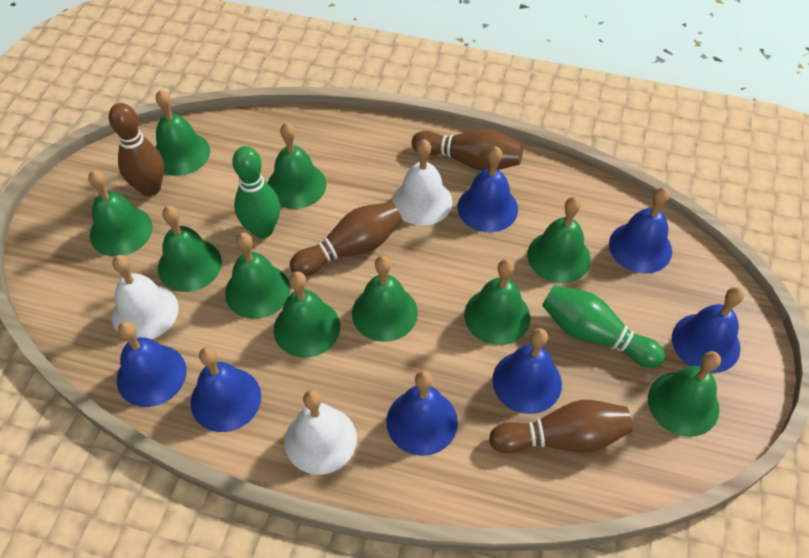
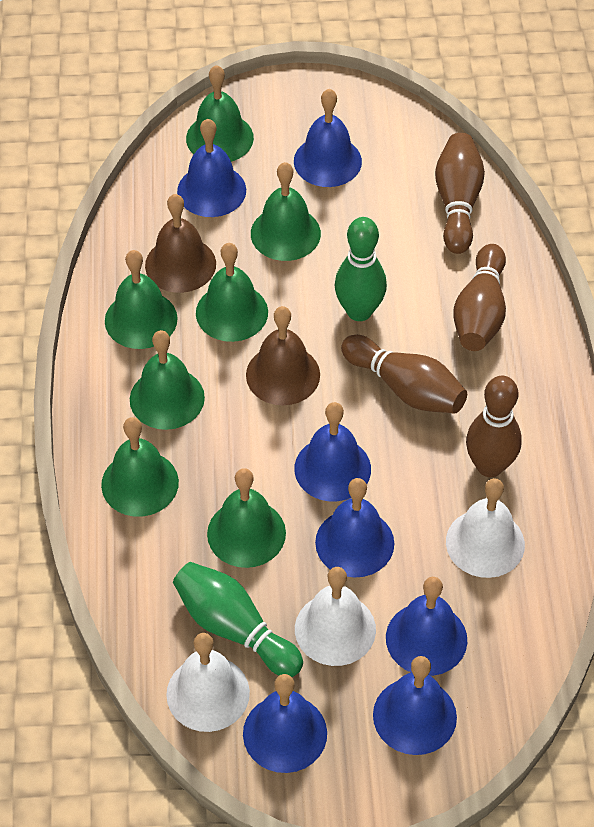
brown bell: none = 0 -> [145,194,216,293] [246,306,320,406] = 2
green bell: [88,170,152,256] [155,90,210,176] [158,206,222,292] [225,233,290,319] [268,123,326,209] [274,271,340,357] [352,256,418,342] [464,259,530,345] [527,197,591,283] [648,351,721,437] = 10 -> [101,417,179,517] [105,250,177,349] [130,330,205,430] [186,65,254,162] [196,243,268,342] [207,468,286,568] [251,162,321,261] = 7

